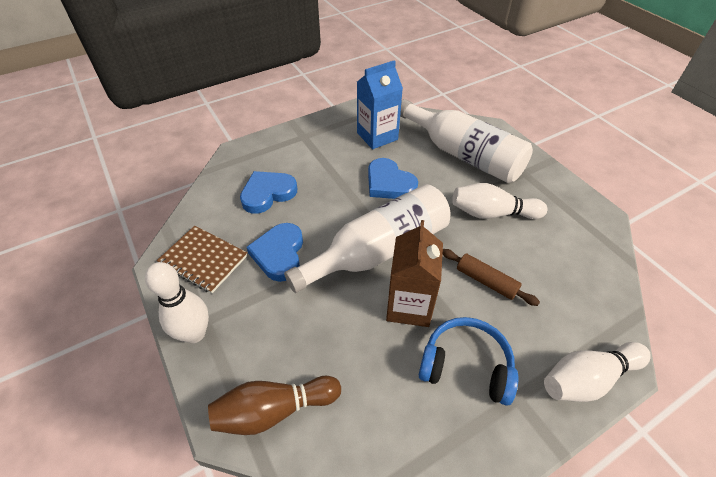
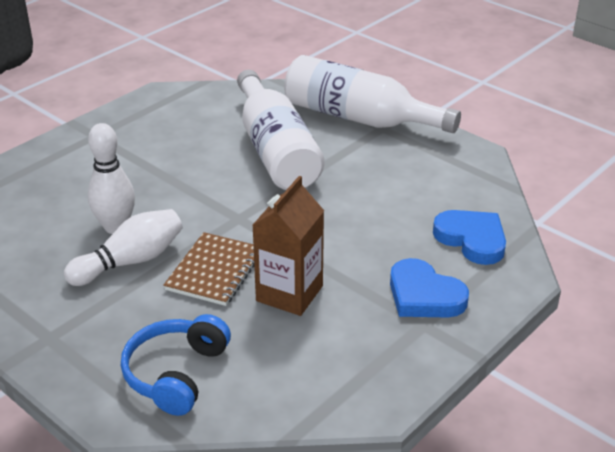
blue carton: [357,60,403,149] = 1 -> none = 0
blue heart: [240,171,297,214] [247,223,303,282] [368,158,418,199] = 3 -> [390,258,469,318] [433,210,506,265] = 2
brown bowling pin: [208,376,341,435] = 1 -> none = 0
brown rolling pin: [443,249,540,306] = 1 -> none = 0
white bowling pin: [145,262,209,343] [452,183,547,219] [544,342,651,402] = 3 -> [64,209,183,286] [88,123,135,234] = 2

